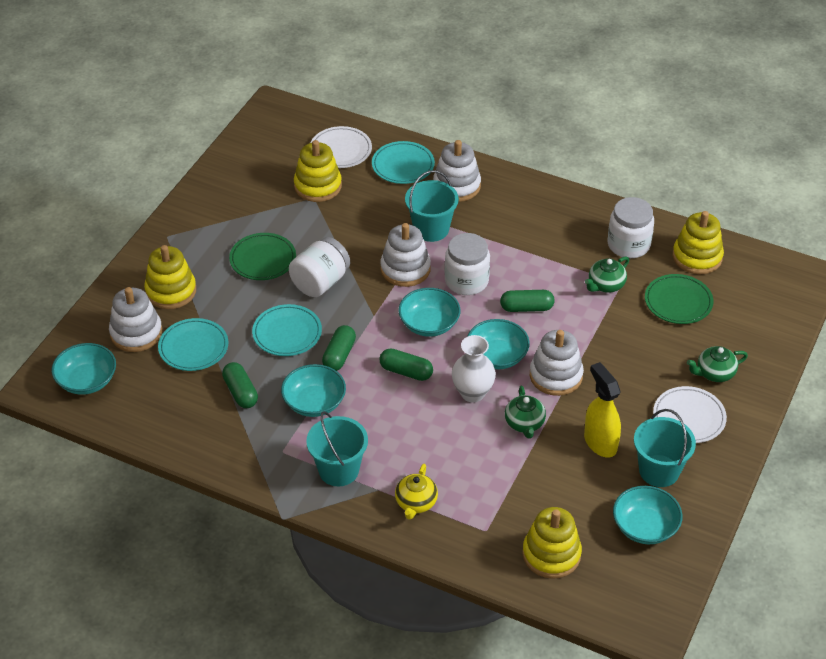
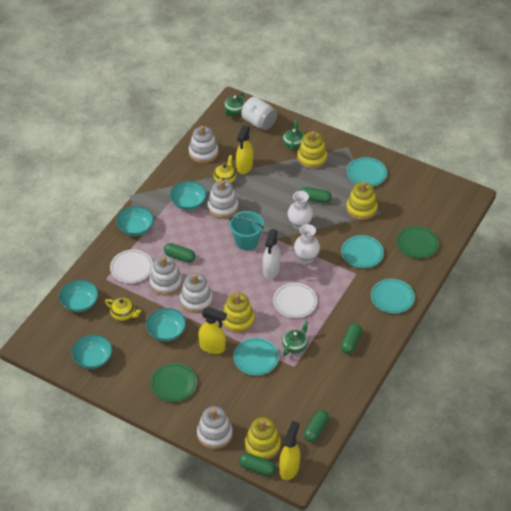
green capsule: [222,362,258,408] [322,325,356,371] [380,348,433,381] [500,290,555,312] = 4 -> [164,243,196,263] [239,453,276,476] [300,187,332,203] [304,410,329,442] [341,323,362,354] = 5
turquoise bucket: [306,411,368,486] [405,170,459,242] [634,409,696,487] = 3 -> [229,211,264,250] = 1
turquoise plate: [158,318,228,371] [252,304,322,356] [372,141,435,184] = 3 -> [233,338,279,375] [341,235,384,268] [347,157,387,186] [371,279,415,314] = 4
white jar: [289,237,350,297] [445,233,490,295] [608,197,654,258] = 3 -> [241,97,277,130] = 1
white spray bottle: none = 0 -> [263,229,281,279] = 1
white stacking toy: [109,287,162,352] [380,223,431,287] [433,140,481,202] [530,330,584,396] = 4 -> [149,256,182,296] [180,273,213,313] [189,126,219,163] [197,406,233,449] [207,180,238,219] = 5
white vase: [452,335,496,402] = 1 -> [288,191,313,230] [294,224,320,264] = 2
yellow spray bottle: [584,362,621,458] = 1 -> [198,307,227,354] [236,126,253,174] [279,421,300,480] = 3
yellow teapot: [395,464,438,520] = 1 -> [105,298,141,321] [213,155,236,183] = 2

